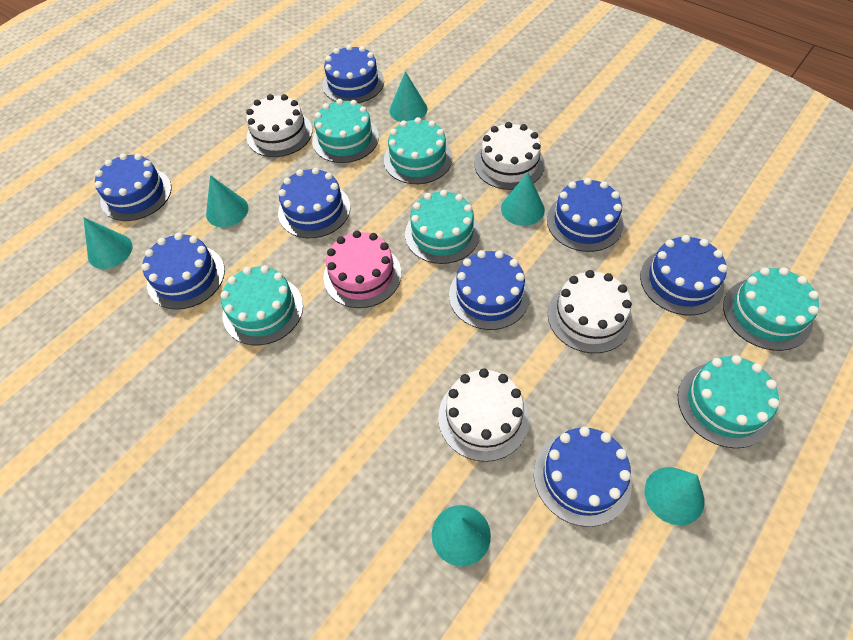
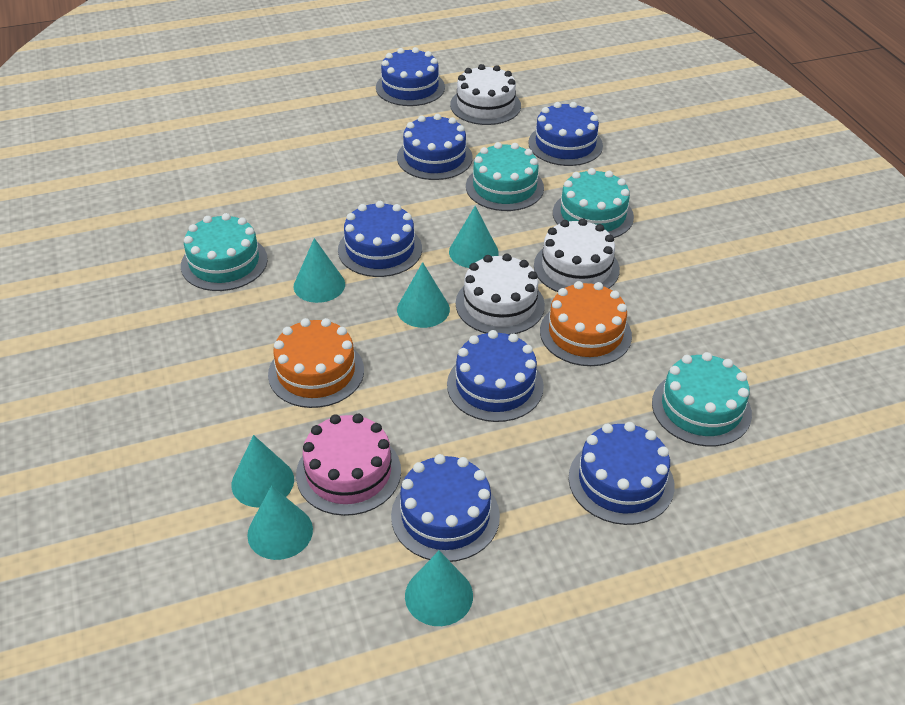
blue cake: [94,153,171,221] [141,233,225,310] [278,167,350,238] [322,45,384,103] [449,250,530,330] [534,426,632,527] [547,178,624,252] [640,235,728,315] = 8 -> [338,201,422,277] [376,47,445,106] [391,454,500,562] [397,114,473,180] [447,330,544,422] [528,102,603,166] [569,422,675,525] = 7
orange cake: none = 0 -> [268,318,364,408] [540,281,632,366] = 2
turquoise cake: [221,265,303,345] [312,99,379,163] [384,117,452,184] [405,190,480,264] [678,355,780,448] [723,267,819,351] = 6 -> [181,213,268,291] [466,142,544,211] [553,168,634,238] [652,352,752,446] = 4
white cake: [246,94,312,157] [438,368,529,462] [474,122,545,190] [548,270,633,353] = 4 -> [450,64,521,125] [456,254,545,335] [534,218,620,292] = 3

